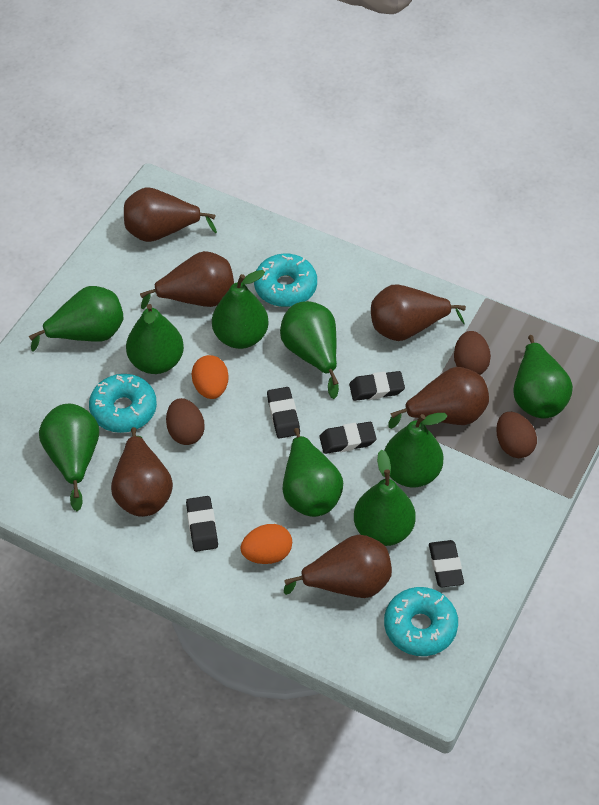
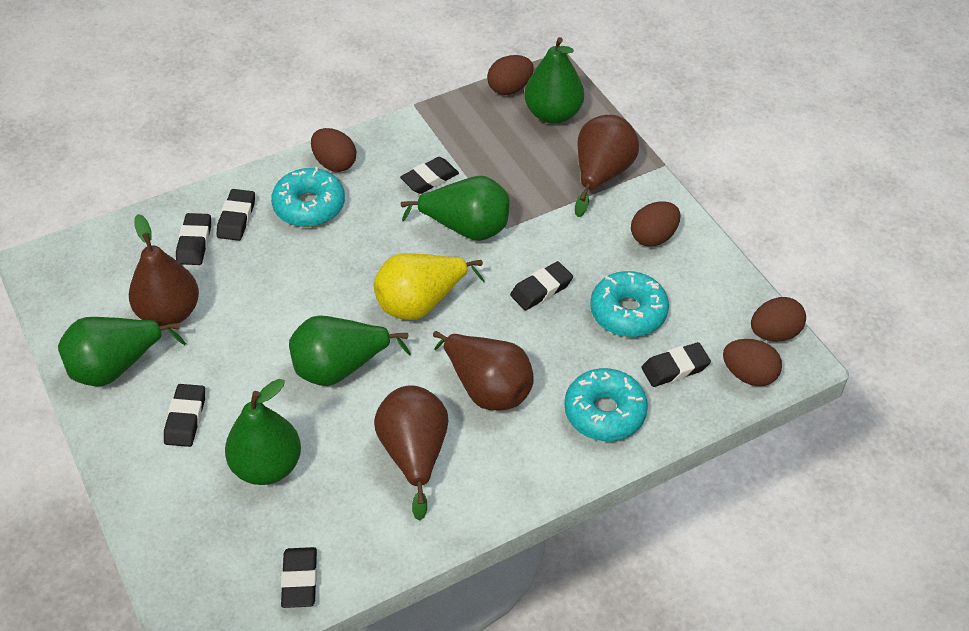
black eraser: [186,496,218,552] [267,387,300,439] [319,422,377,454] [349,371,405,401] [429,540,464,587] = 5 -> [164,384,205,447] [176,213,211,265] [217,189,255,241] [281,547,317,608] [400,157,459,194] [510,261,573,310] [641,342,711,387] = 7
brown egg: [166,398,205,445] [454,331,491,375] [496,412,537,458] = 3 -> [311,128,356,172] [487,55,534,95] [631,202,681,247] [723,339,782,386] [751,297,806,342] = 5
brown pear: [111,427,173,517] [124,188,217,242] [140,251,234,309] [284,535,392,598] [371,284,466,341] [388,367,489,429] = 6 -> [129,214,199,327] [374,385,448,521] [433,331,533,411] [575,115,639,217] = 4
green pear: [29,286,123,352] [39,404,99,511] [126,304,184,374] [212,270,269,349] [280,301,339,399] [282,428,343,517] [354,450,416,546] [384,413,448,487] [513,335,573,419] = 9 -> [58,317,186,386] [225,379,301,485] [289,316,411,386] [401,176,510,241] [524,37,584,124] = 5
orange egg: [192,355,229,399] [240,524,292,564] = 2 -> none = 0
yellow pear: none = 0 -> [374,253,485,320] = 1

